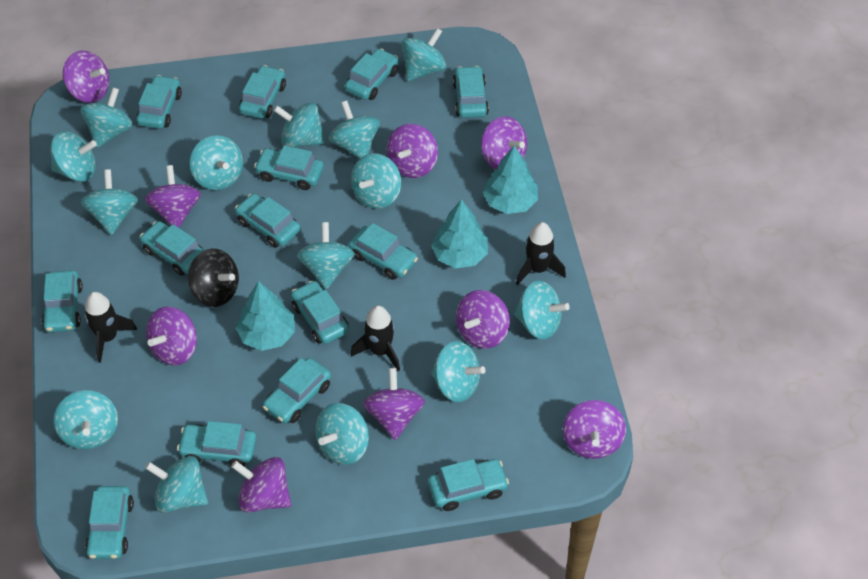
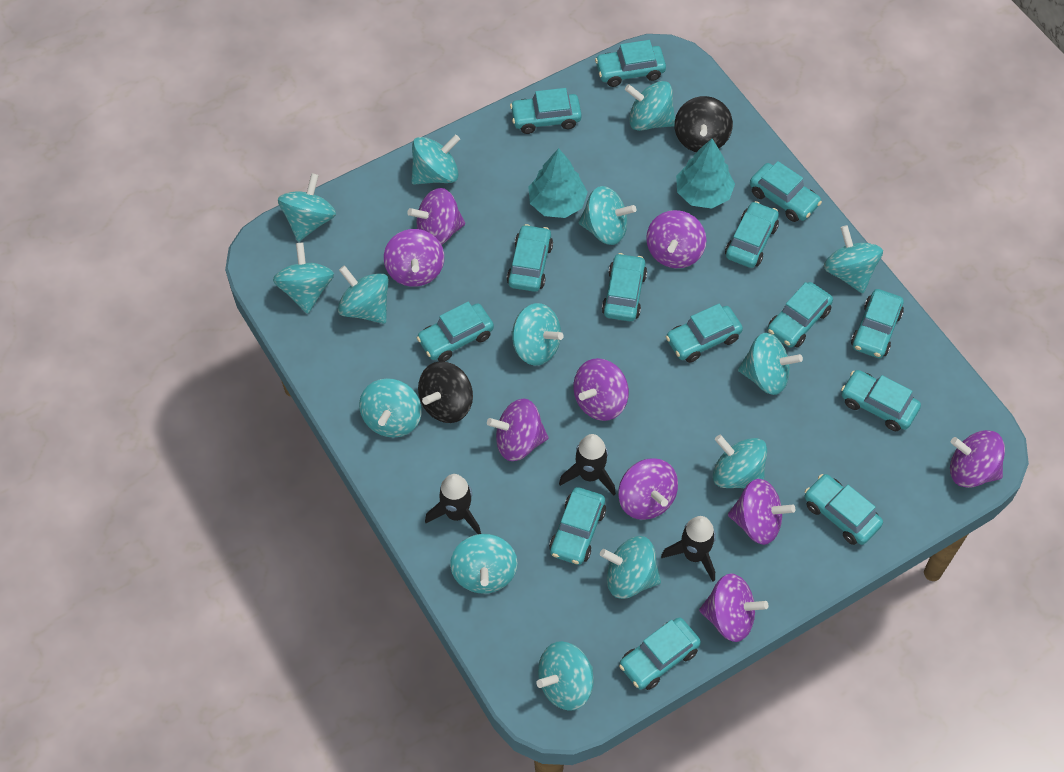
black spinning top: [188,249,239,307] = 1 -> [418,361,473,423] [674,96,733,152] = 2
turquoise tree: [236,281,295,351] [431,199,488,268] [483,145,538,214] = 3 -> [528,148,588,218] [676,139,735,209] = 2

